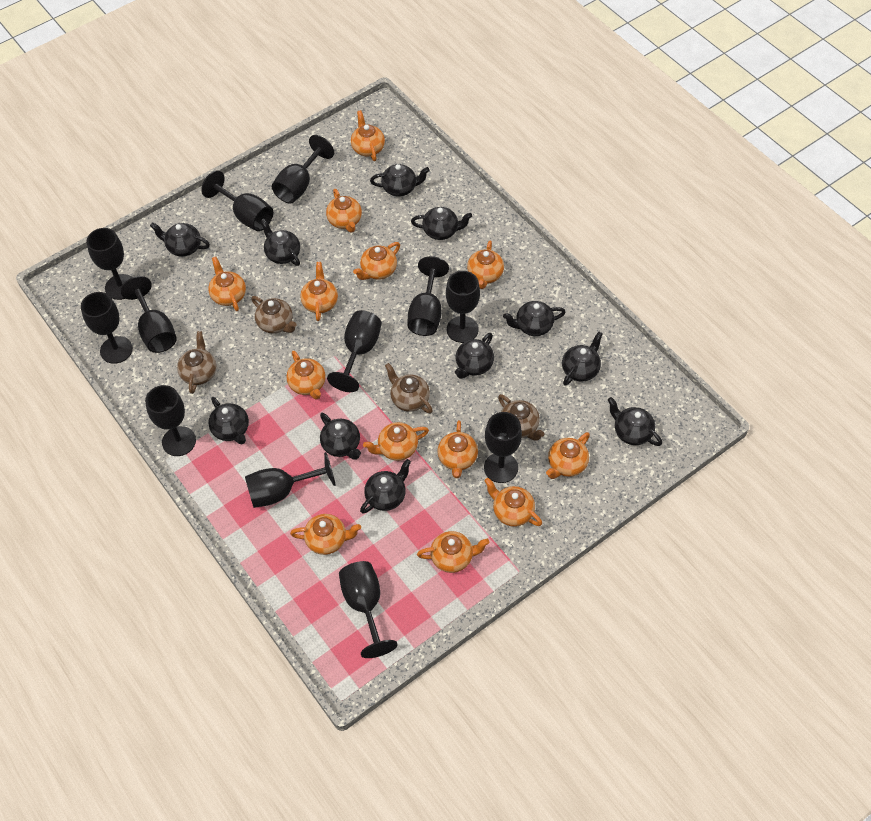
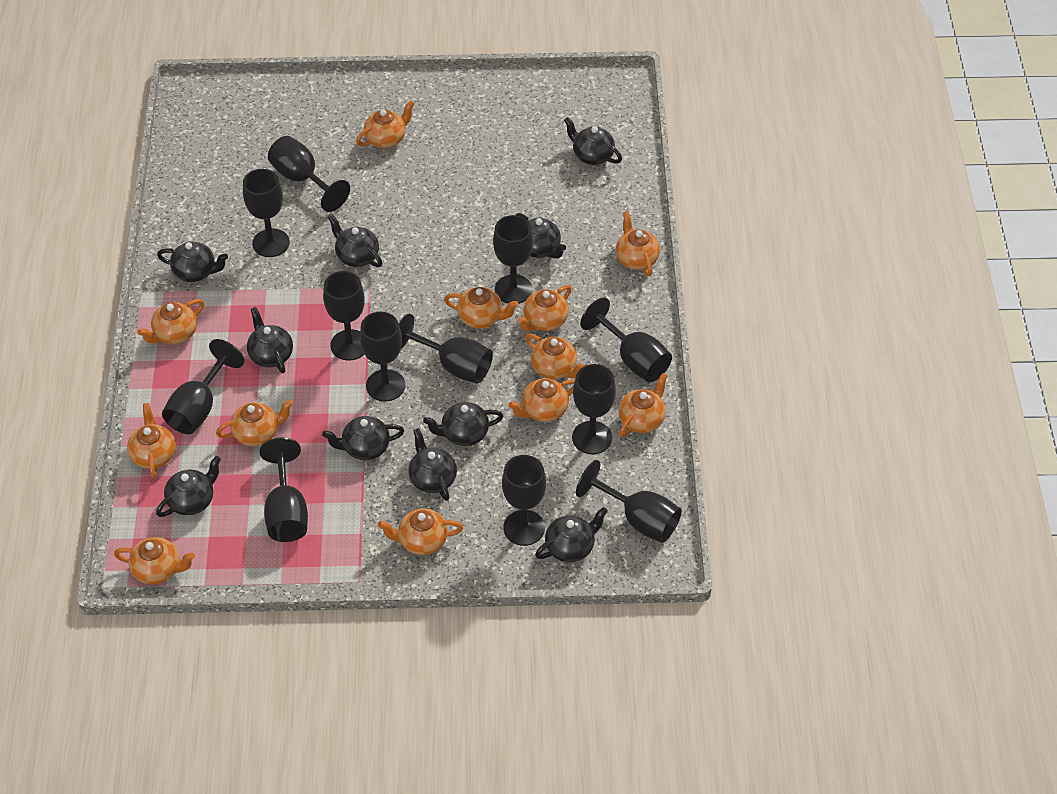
black teapot: [150,222,210,257] [208,397,249,444] [261,219,300,266] [320,413,361,460] [360,459,411,514] [370,164,430,197] [411,207,472,240] [455,333,494,379] [503,301,566,336] [562,332,603,385] [608,397,662,446] = 11 -> [156,456,221,517] [157,242,228,282] [247,307,293,373] [322,416,404,460] [328,215,382,267] [408,428,457,501] [423,402,503,446] [516,213,566,259] [535,507,608,562] [564,117,622,165] = 10
brown teapot: [177,331,216,394] [251,296,297,333] [385,363,433,414] [498,394,545,441] = 4 -> none = 0
orange teapot: [208,257,246,311] [286,351,326,400] [290,514,361,555] [300,262,338,321] [326,189,362,233] [351,110,385,161] [353,242,400,280] [363,422,429,461] [417,531,489,573] [438,420,478,478] [467,240,504,289] [484,478,542,527] [546,432,590,479] = 13 -> [114,537,195,584] [127,403,176,479] [137,299,204,344] [216,399,293,446] [356,100,415,148] [378,508,463,555] [444,287,519,328] [509,378,575,422] [517,285,572,331] [525,334,585,379] [616,211,660,276] [618,373,668,437] = 12

